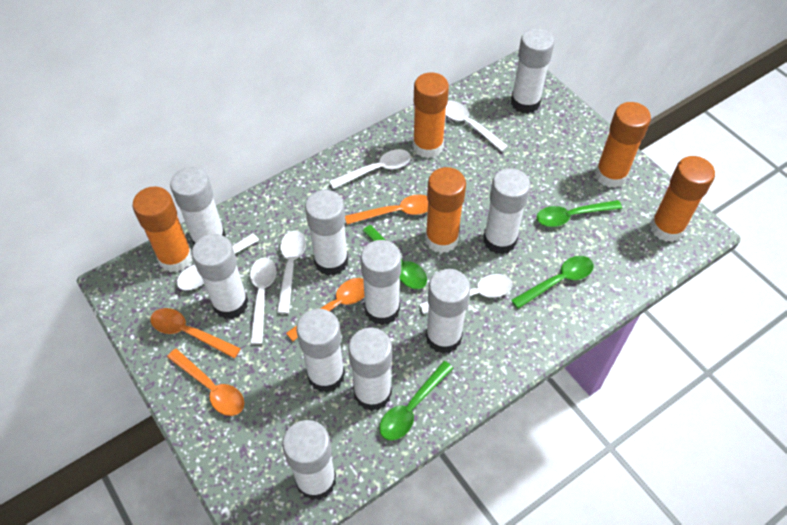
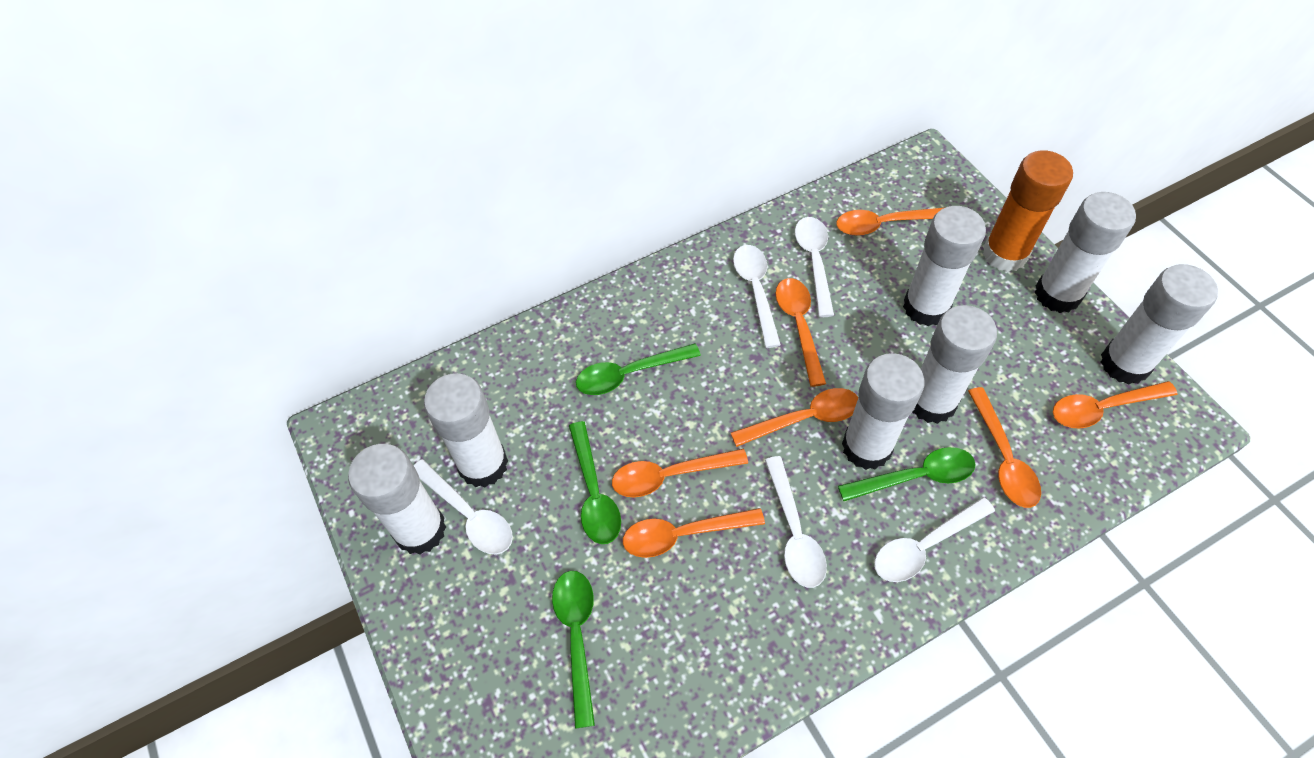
orange glue stick: [132,186,192,272] [413,72,449,158] [425,167,466,253] [595,102,651,188] [650,156,715,242] = 5 -> [983,150,1073,272] = 1
orange spoon: [150,308,241,358] [167,349,244,416] [286,278,364,341] [345,194,428,225] = 4 -> [612,449,748,498] [623,508,765,558] [731,388,859,447] [775,278,826,387] [836,207,946,236] [968,387,1041,508] [1053,381,1178,428] = 7
white glue stick: [170,167,226,245] [192,234,248,319] [282,420,336,500] [296,309,345,393] [305,190,348,276] [348,327,392,411] [361,240,401,325] [426,269,471,354] [483,168,530,254] [511,28,554,114] = 10 -> [348,444,446,555] [424,373,508,487] [842,353,924,470] [903,206,986,326] [912,305,997,424] [1035,192,1136,313] [1100,264,1218,385] = 7
white spoon: [177,233,259,290] [250,258,276,344] [277,231,306,314] [329,149,411,189] [419,274,512,314] [445,100,508,152] = 6 -> [413,459,513,554] [733,245,781,348] [765,456,827,588] [795,217,834,317] [874,497,995,582] = 5

